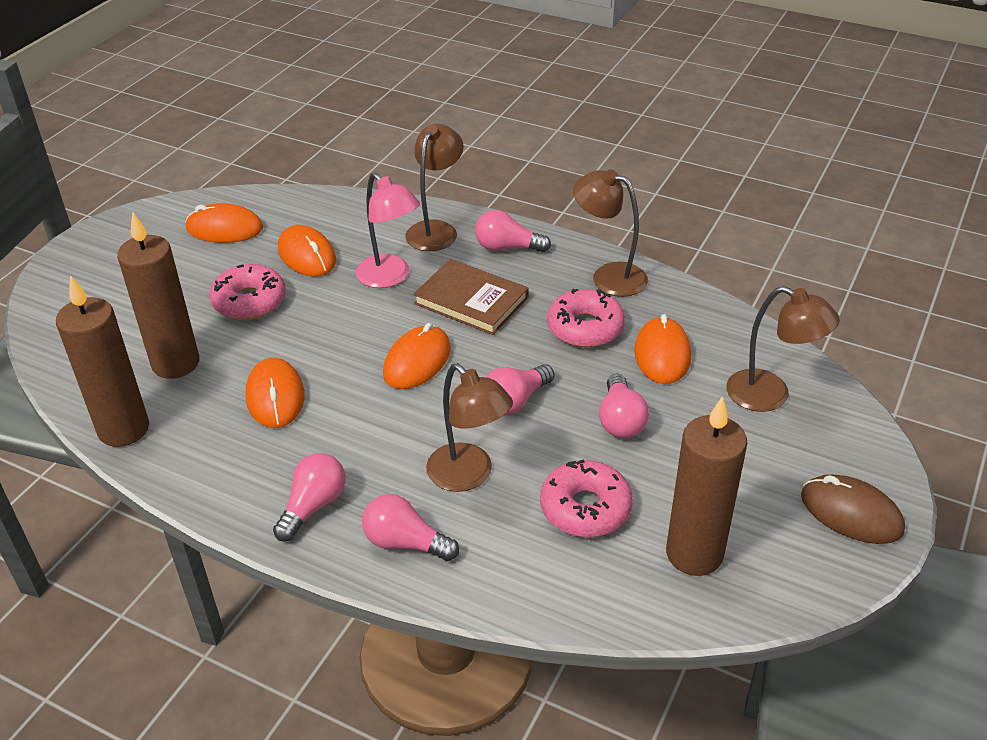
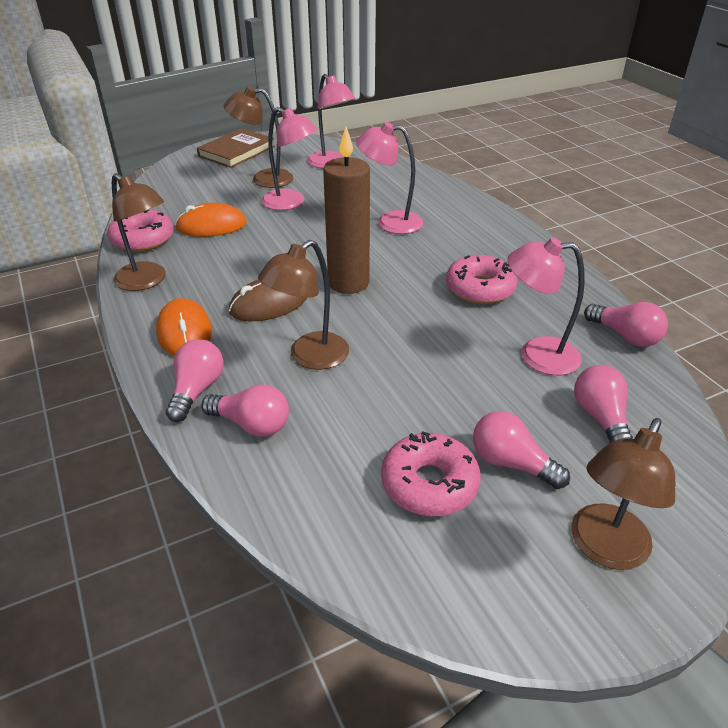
brown candle: [56,275,149,447] [117,212,199,379] [666,396,747,576] = 3 -> [323,127,370,294] = 1
orange mouse: [185,203,263,243] [246,358,305,428] [278,225,336,276] [383,323,451,389] [634,314,691,384] = 5 -> [156,298,212,356] [175,203,247,237] = 2
pink lamp: [355,172,420,288] = 1 -> [261,107,318,210] [307,74,356,168] [356,122,423,234] [507,238,585,375] = 4

